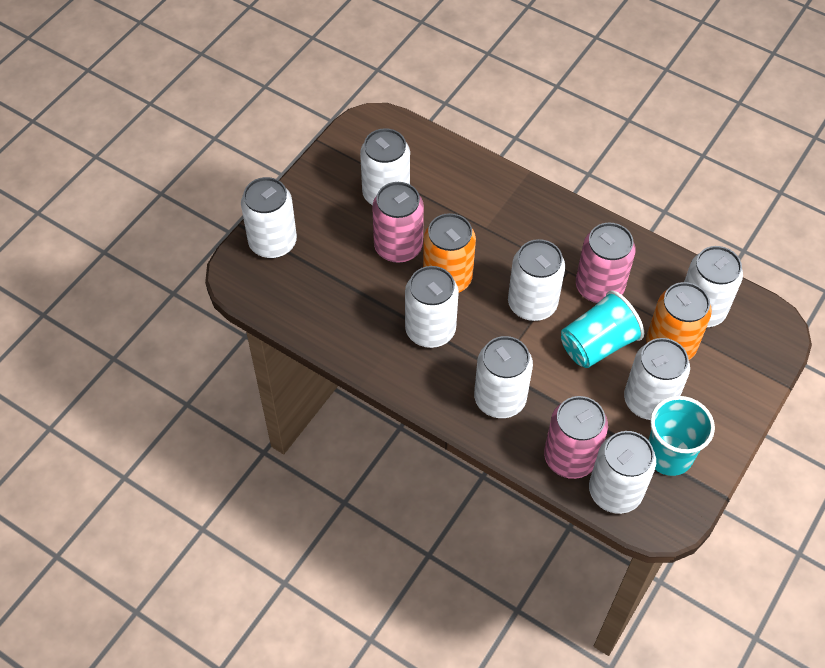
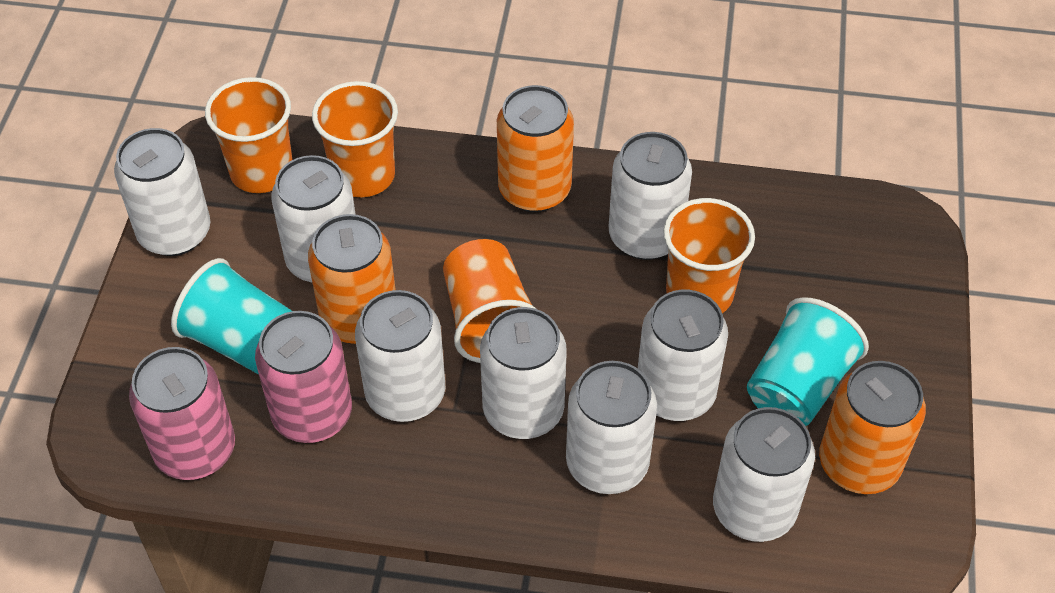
orange can: [423,213,476,293] [646,282,712,360] = 2 -> [308,214,396,344] [497,85,574,212] [819,361,926,494] = 3
orange cup: none = 0 -> [205,77,292,193] [312,81,398,197] [443,239,536,363] [663,198,755,313] = 4
pink can: [372,182,424,263] [544,396,608,479] [576,222,636,303] = 3 -> [129,347,235,480] [255,311,352,443] = 2

